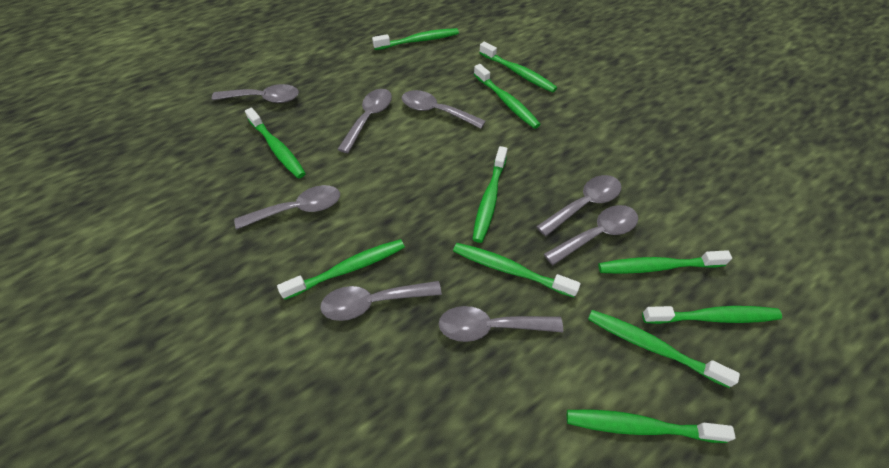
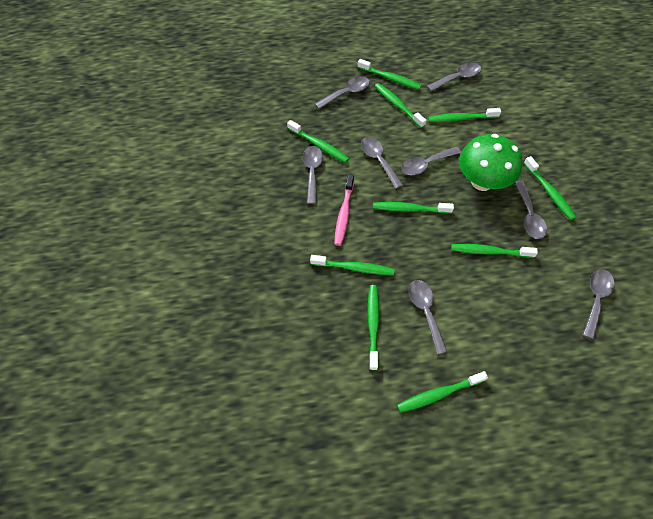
green mushroom: none = 0 -> [459,134,522,191] = 1
green toothbrush: [245,108,306,179] [277,239,405,300] [372,28,459,50] [453,243,580,297] [472,146,508,243] [474,64,541,129] [479,41,557,93] [567,409,736,443] [588,310,740,388] [598,250,732,274] [642,306,782,324] = 11 -> [287,120,349,163] [310,255,394,275] [357,59,421,90] [367,285,379,370] [373,202,454,214] [375,83,427,128] [397,371,488,413] [428,108,501,122] [451,244,538,258] [524,156,576,220] = 10
pink toothbrush: none = 0 -> [334,174,354,246] = 1

